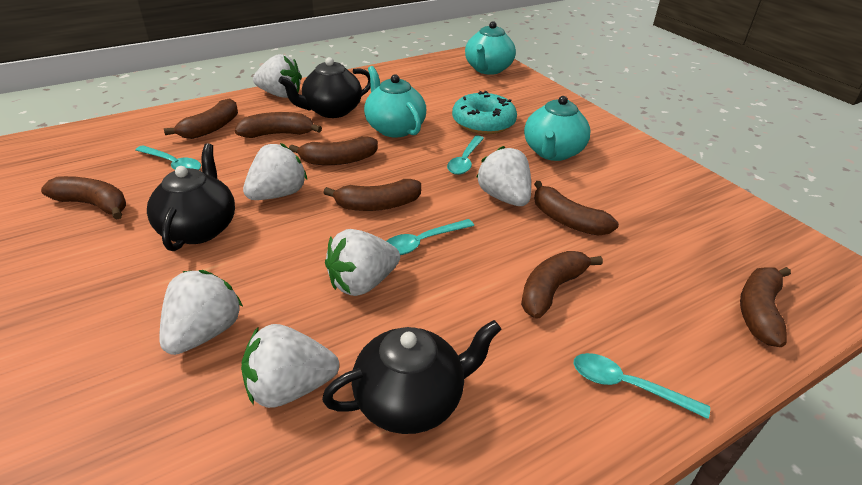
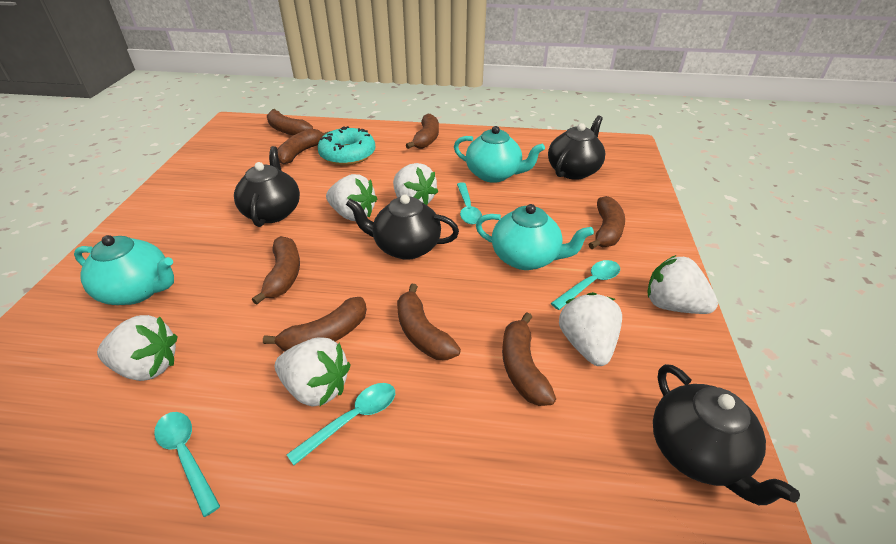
black teapot: [147,144,235,251] [279,57,371,118] [322,320,502,434] = 3 -> [234,146,300,227] [346,194,459,260] [548,116,605,180] [653,364,800,505] = 4

